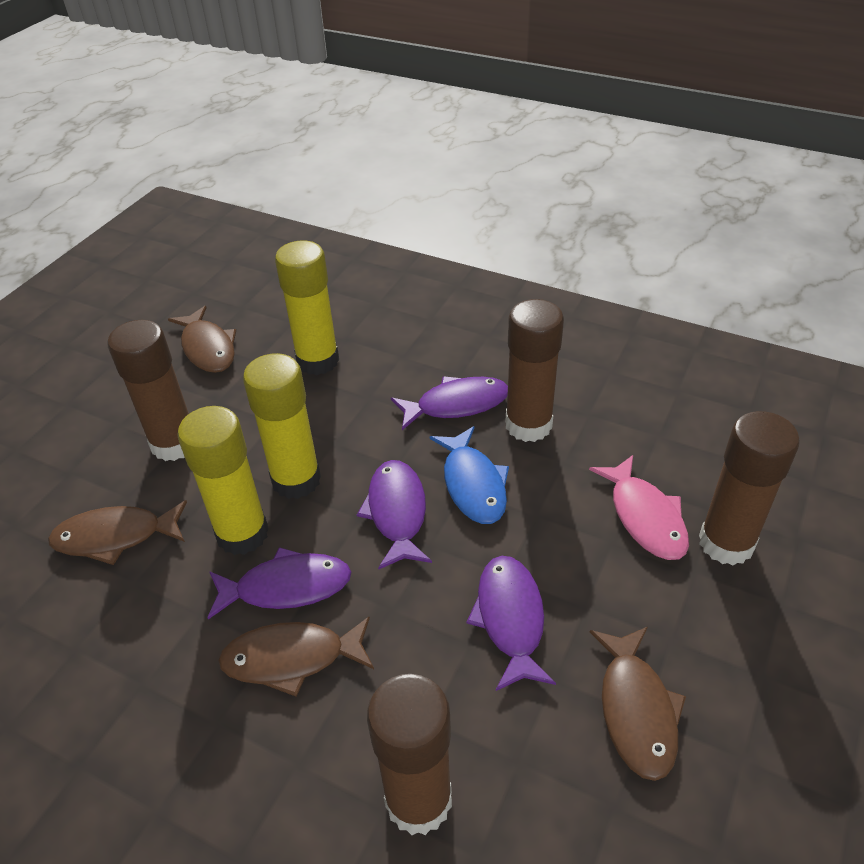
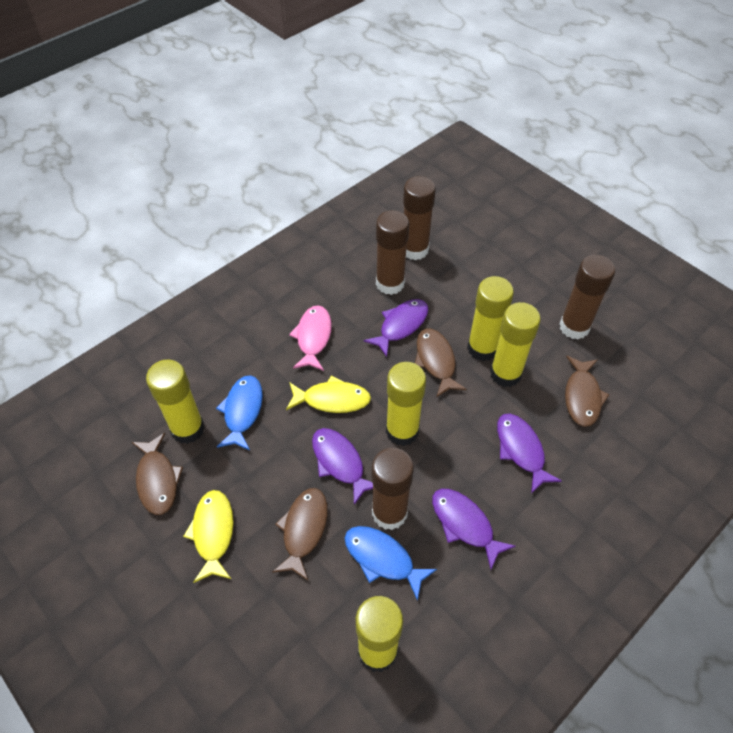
blue fish: [430,426,509,524] = 1 -> [216,375,263,451] [344,526,437,601] = 2
yellow fish: none = 0 -> [183,490,234,583] [286,375,371,413] = 2
yellow glue stick: [177,406,269,555] [243,353,321,499] [275,240,339,375] = 3 -> [146,359,205,444] [356,596,403,672] [386,362,426,446] [467,276,514,361] [490,302,541,387] = 5

